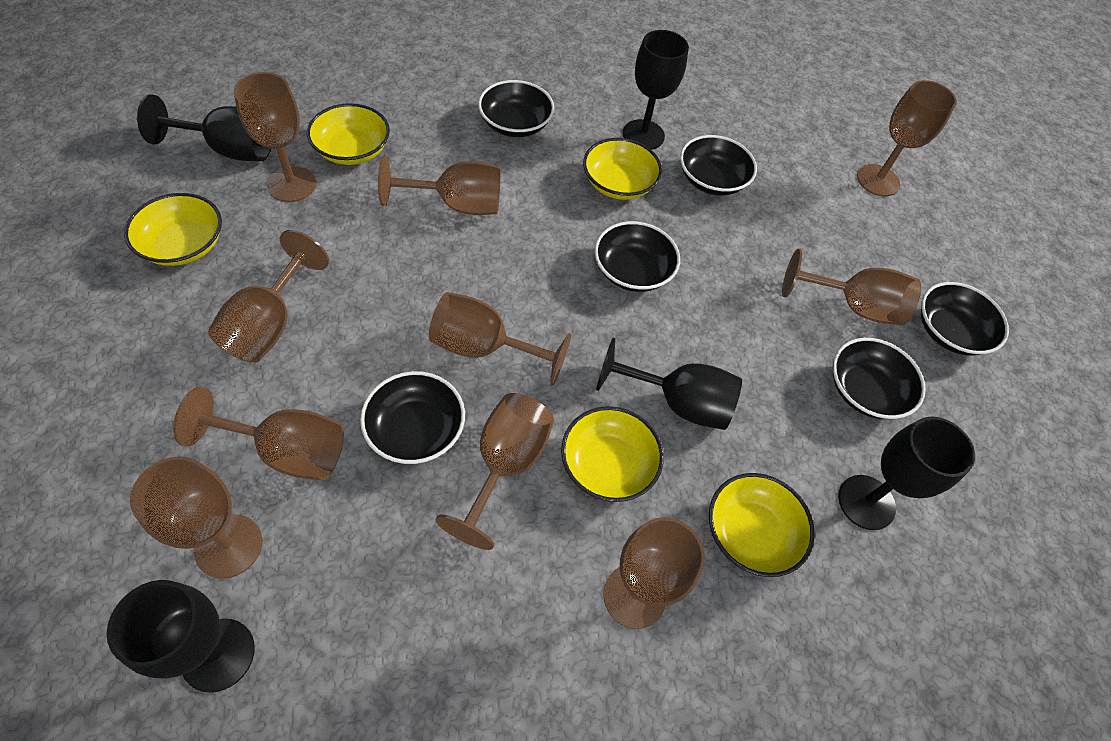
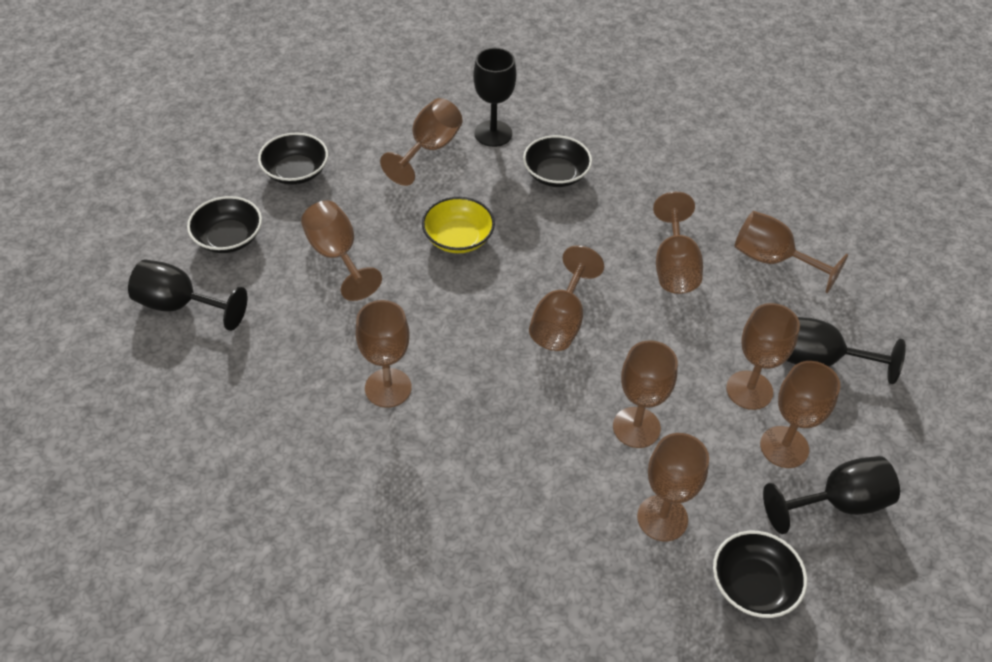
black bowl: [360,371,465,464] [478,80,555,137] [594,221,680,292] [680,135,757,195] [833,338,926,419] [921,282,1009,356] = 6 -> [187,196,262,253] [258,133,328,185] [523,135,592,187] [713,531,807,618] = 4
black goblet: [107,580,255,693] [137,94,271,161] [596,338,742,430] [623,30,689,150] [838,416,975,530] = 5 -> [128,260,248,331] [473,48,516,147] [763,456,900,534] [786,317,906,384] = 4
yellow bowl: [124,193,222,266] [307,103,390,165] [561,406,664,502] [583,138,662,200] [709,473,815,577] = 5 -> [422,197,495,253] = 1

